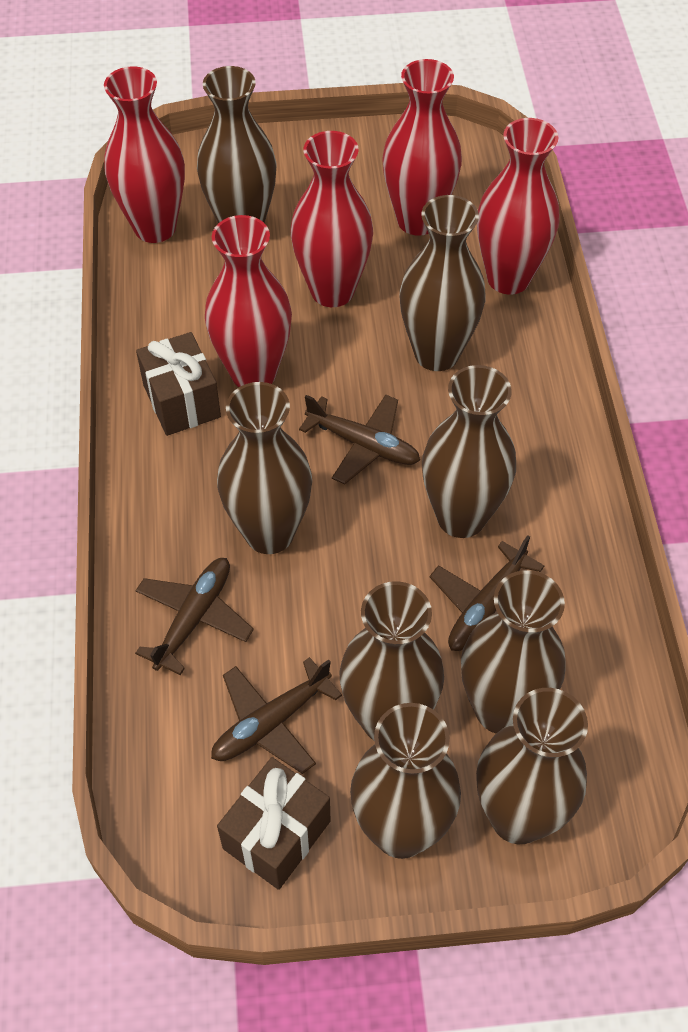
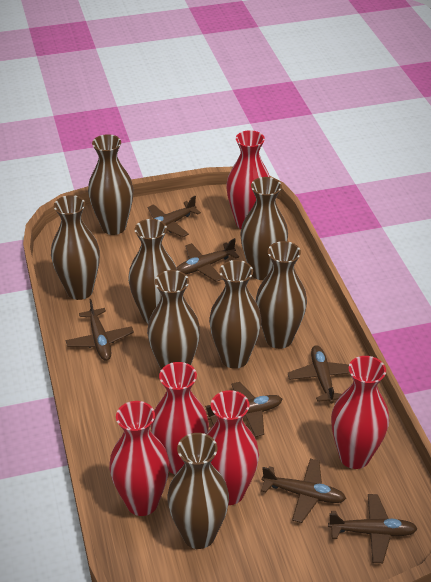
brown gift: [136,332,221,436] [217,757,331,890] = 2 -> none = 0
brown plane: [135,558,254,675] [211,657,342,774] [299,394,420,484] [430,535,545,651] = 4 -> [66,299,134,361] [148,196,201,237] [177,238,239,282] [205,382,282,437] [261,459,346,523] [288,345,350,404] [328,494,418,563] = 7

